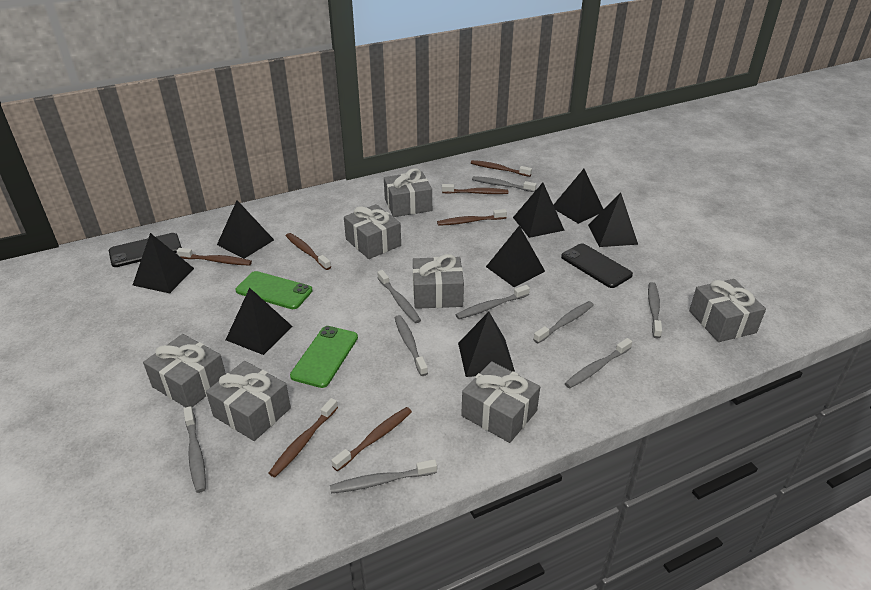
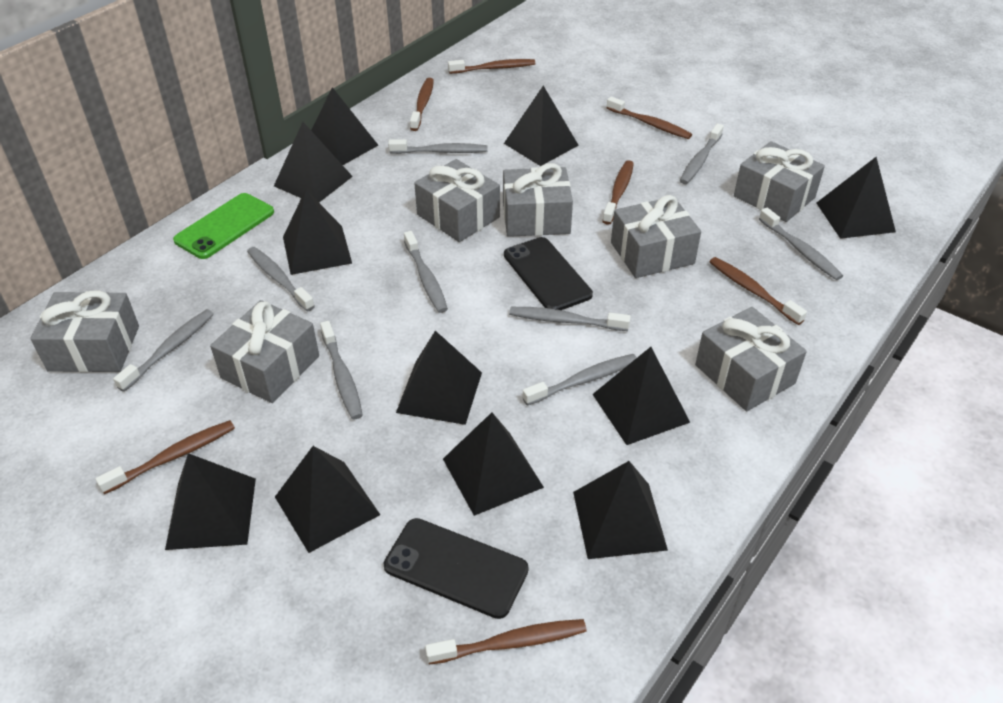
black pyramid: [133,233,194,293] [217,200,274,259] [226,288,292,355] [458,312,515,377] [486,226,545,287] [513,183,565,238] [554,169,604,224] [588,193,638,247] = 8 -> [165,453,256,550] [274,122,353,202] [275,446,380,553] [283,189,352,275] [311,87,378,165] [396,331,482,425] [443,413,544,516] [504,86,579,166] [573,461,668,559] [593,347,690,445] [817,157,896,239] = 11
green phone: [236,271,313,309] [290,326,358,388] = 2 -> [173,193,274,259] = 1

